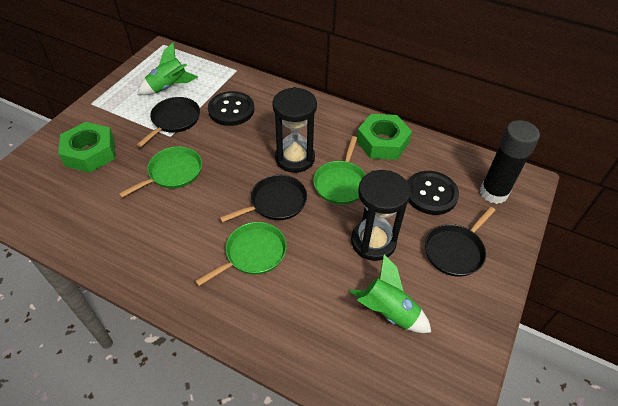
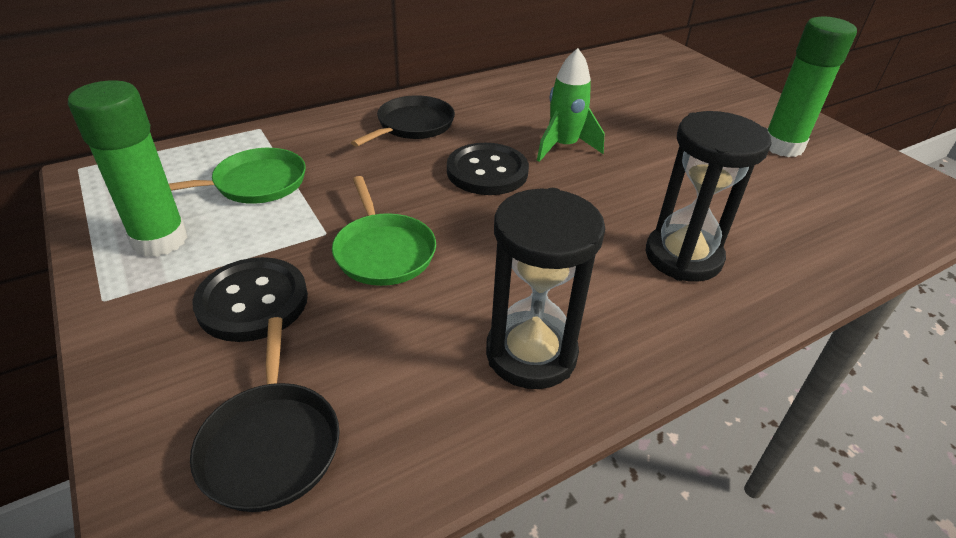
black glue stick: [480,120,540,204] = 1 -> none = 0
black pan: [137,97,200,147] [220,175,307,222] [425,207,496,277] = 3 -> [190,317,340,512] [351,95,455,147] = 2
green glue stick: none = 0 -> [68,80,188,257] [767,17,857,157] = 2
green nut: [58,122,115,173] [357,114,412,160] = 2 -> none = 0
green pan: [119,146,202,198] [195,222,287,286] [313,136,366,204] = 3 -> [169,148,306,204] [332,176,436,286] = 2
green rocket: [137,42,198,95] [349,254,431,333] = 2 -> [537,48,604,162] = 1

